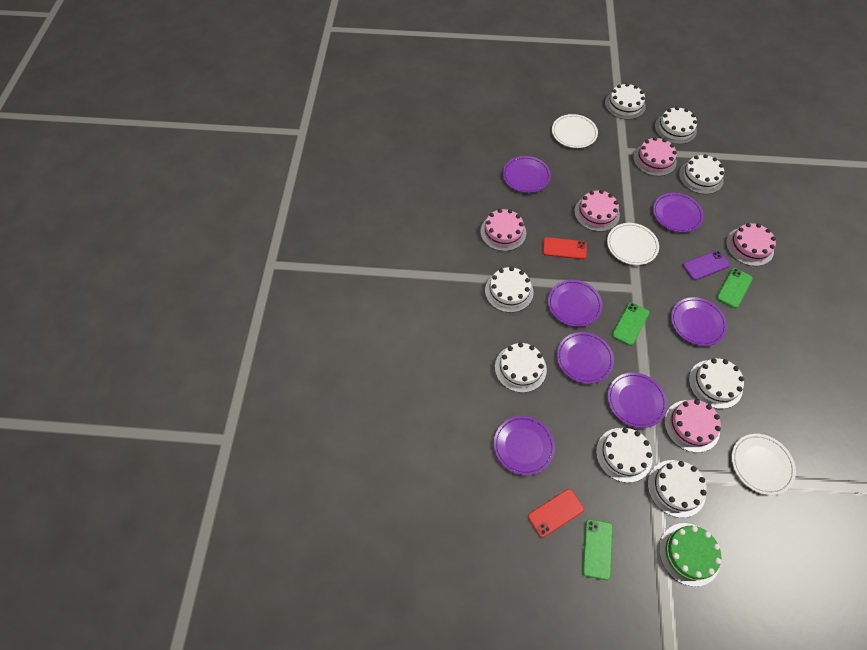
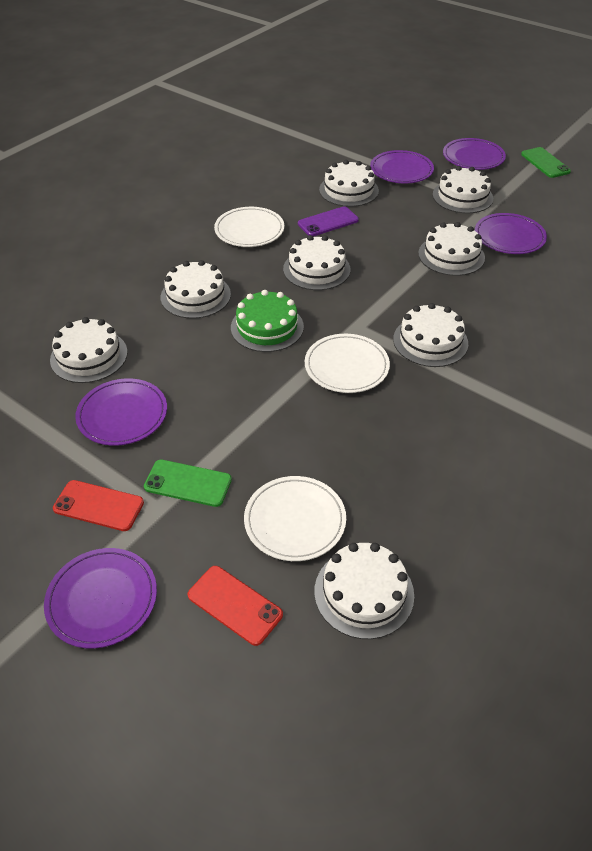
green phone: [583,519,613,580] [612,302,649,346] [716,268,753,308] = 3 -> [144,459,232,507] [521,147,571,178] = 2
pink cake: [480,209,526,251] [574,190,620,232] [633,137,677,176] [664,399,721,453] [726,223,776,266] = 5 -> none = 0
purple plate: [494,416,555,475] [503,156,551,193] [548,280,602,327] [557,332,614,384] [608,373,667,428] [653,193,704,233] [671,297,727,346] = 7 -> [44,548,157,648] [75,378,167,446] [370,150,434,183] [443,138,506,170] [475,213,547,254] = 5

